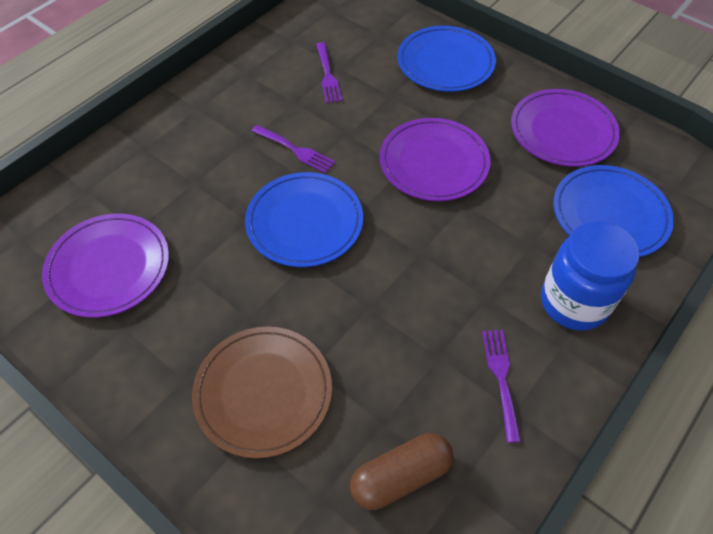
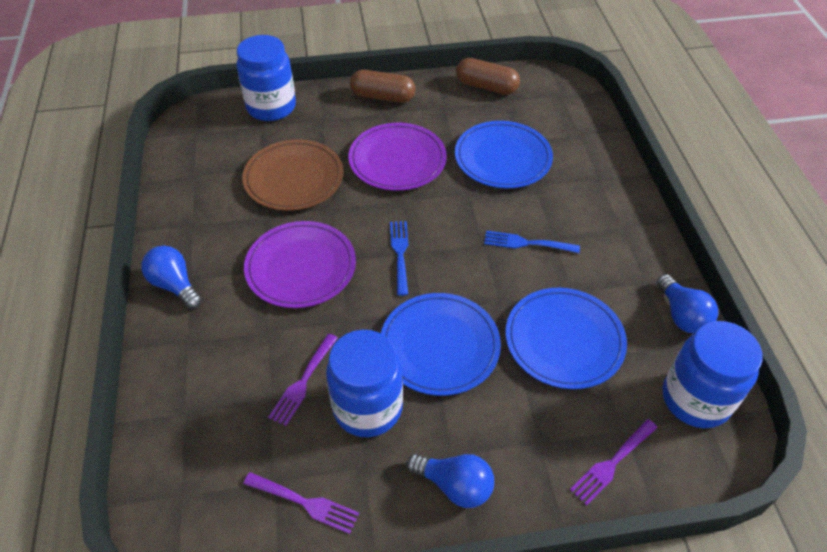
blue fork: none = 0 -> [390,221,408,296] [484,231,580,253] = 2
blue jar: [541,221,639,331] = 1 -> [236,35,296,121] [326,330,403,437] [663,321,762,428] = 3
blue light bulb: none = 0 -> [141,246,202,309] [407,454,494,508] [656,274,718,333] = 3
brown capsule: [350,433,453,510] = 1 -> [350,70,416,103] [456,58,520,95] = 2
purple plate: [42,214,169,318] [379,118,491,201] [511,89,620,167] = 3 -> [244,221,356,308] [348,123,447,191] = 2

